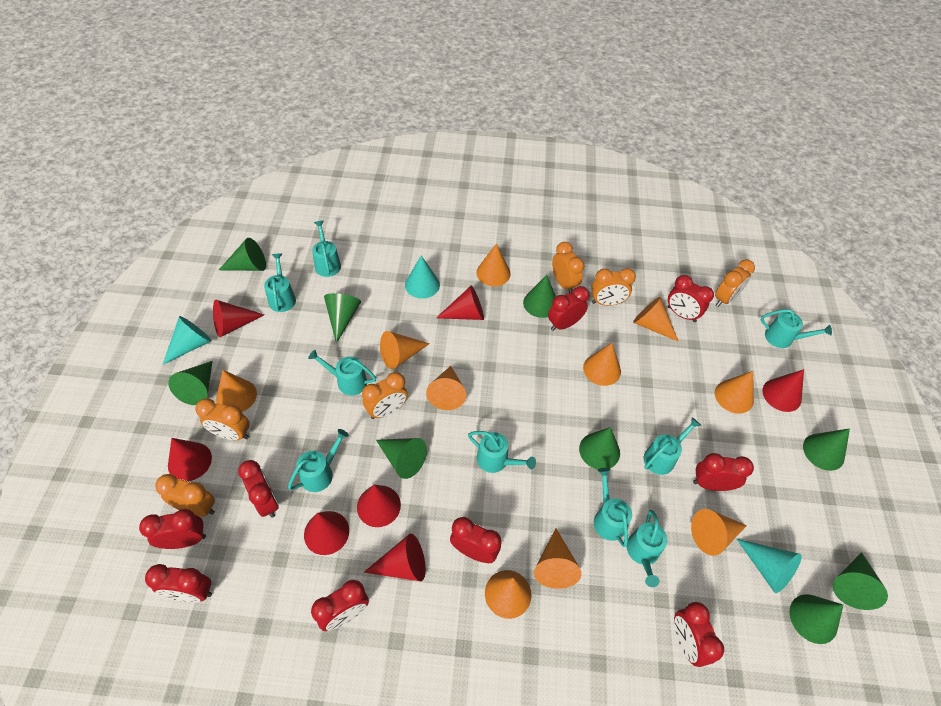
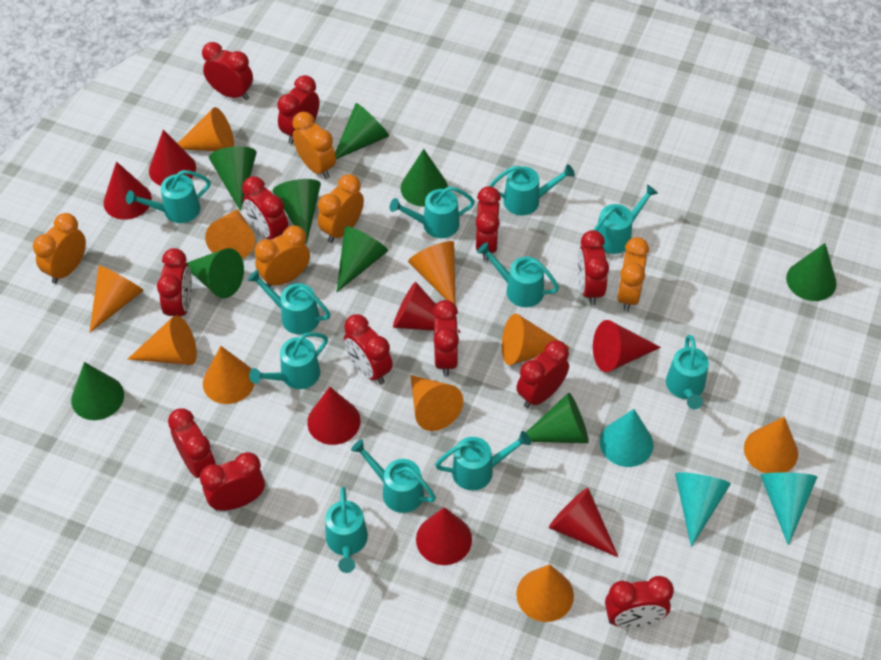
orange clock: [155,474,215,517] [195,399,250,440] [362,372,408,419] [552,242,584,293] [591,268,636,306] [715,260,755,307] = 6 -> [33,213,86,284] [255,225,310,287] [292,112,336,179] [318,174,364,243] [617,237,649,312] = 5
red clock: [139,509,206,549] [145,564,212,603] [238,460,279,518] [311,580,369,631] [450,517,501,563] [548,286,589,331] [668,275,714,322] [674,602,724,667] [693,453,754,491] = 9 -> [157,248,192,316] [168,408,216,478] [200,452,265,510] [202,42,253,100] [242,176,288,240] [277,75,319,144] [344,314,393,384] [433,300,459,376] [476,186,501,261] [516,340,569,408] [578,230,609,305] [605,576,674,628] = 12
turquoise watering can: [264,253,296,312] [288,429,349,492] [308,350,376,396] [312,221,341,277] [468,431,536,473] [594,468,632,547] [627,510,667,587] [644,417,701,475] [761,309,832,348] = 9 -> [126,170,211,223] [248,270,330,334] [249,332,328,389] [325,486,368,573] [351,439,436,513] [390,186,475,238] [435,431,531,491] [477,242,559,307] [489,164,575,215] [594,184,658,254] [666,335,709,409] = 11

